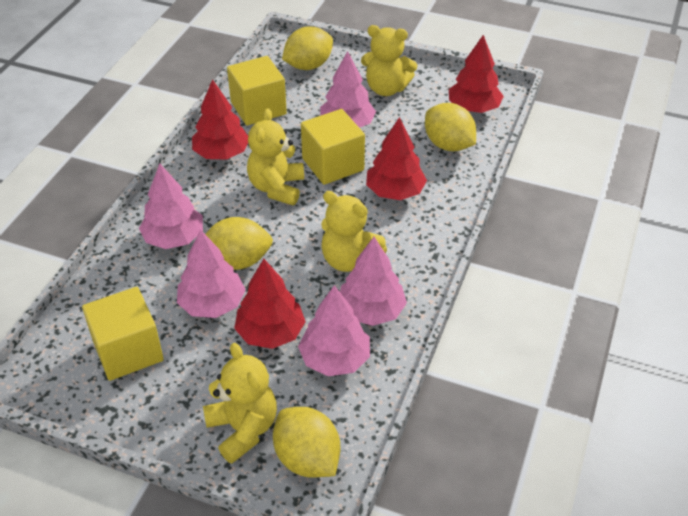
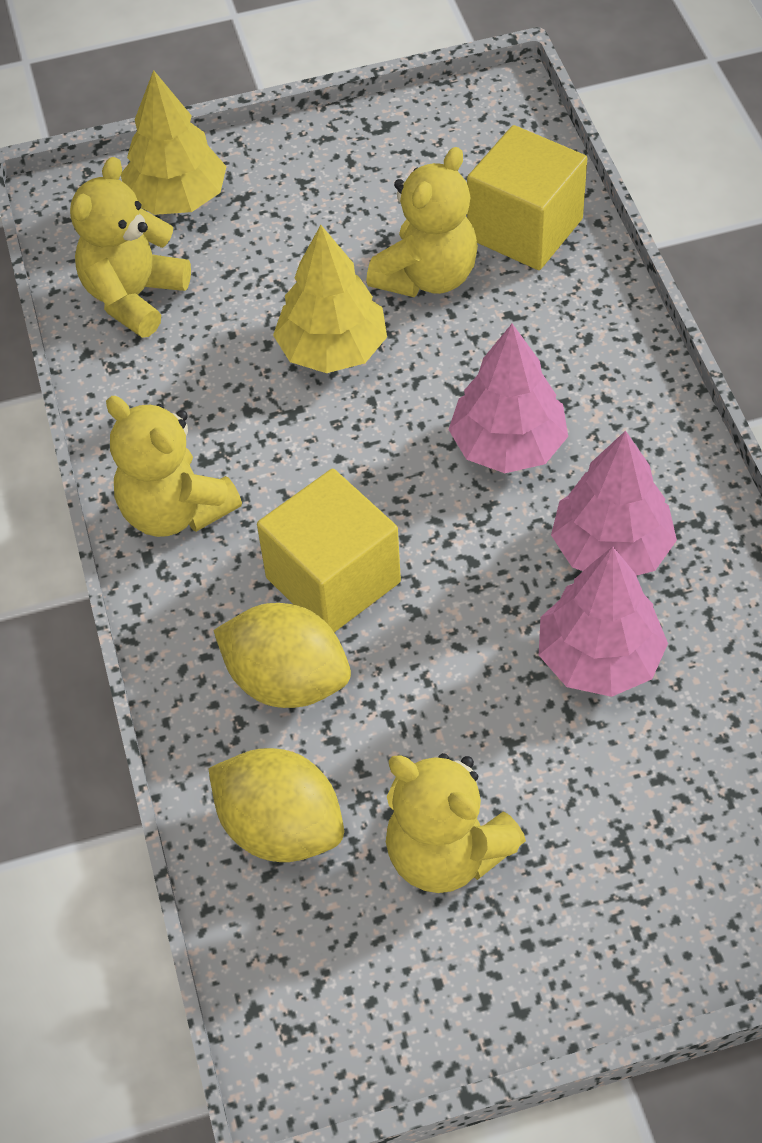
pink tree: [139,164,203,249] [177,230,246,318] [298,285,370,376] [320,51,376,128] [340,237,407,326] = 5 -> [448,324,568,473] [539,547,668,697] [551,431,677,576] = 3
red tree: [192,79,248,160] [234,259,306,349] [366,117,427,200] [449,35,504,113] = 4 -> none = 0
yellow cube: [82,287,164,381] [227,56,287,126] [301,109,365,185] = 3 -> [257,469,401,632] [467,125,587,270] = 2
yellow lemon: [205,217,273,270] [273,407,340,478] [282,26,333,70] [425,103,476,151] = 4 -> [208,748,344,862] [213,603,351,708] = 2
yellow tree: none = 0 -> [121,70,227,215] [273,225,387,373] = 2

